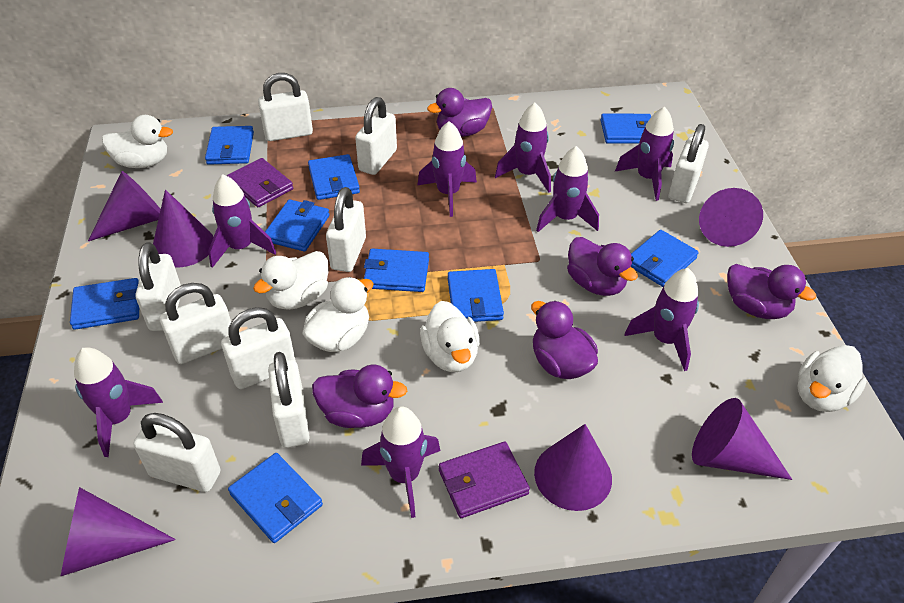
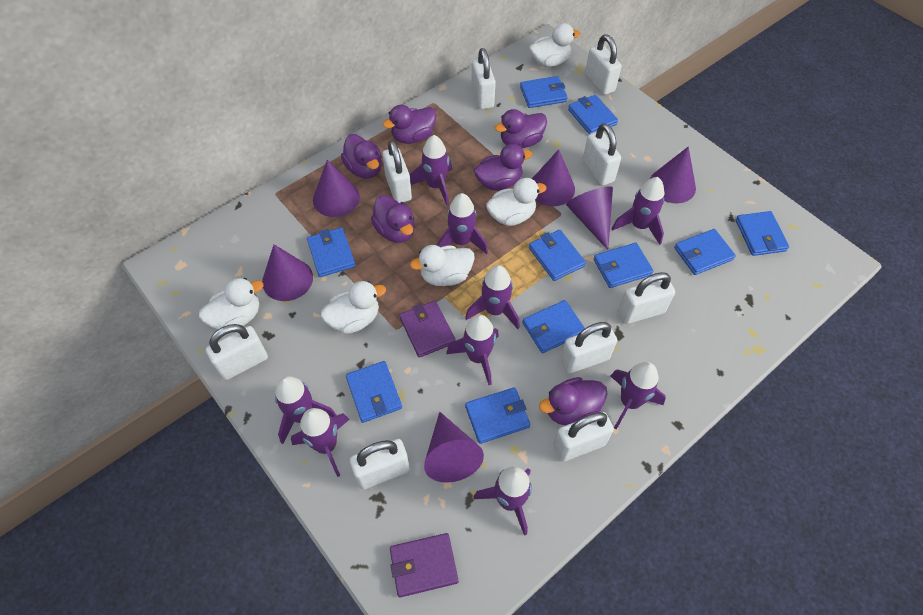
blue wallet: [70,278,139,330] [205,126,254,165] [228,453,323,543] [265,199,329,251] [308,154,360,200] [364,249,429,292] [448,269,504,322] [601,114,651,144] [631,230,699,287] = 9 -> [307,228,356,277] [346,361,402,423] [465,387,530,444] [520,76,568,108] [522,300,585,353] [529,230,586,281] [568,95,618,134] [594,243,654,288] [674,229,736,275] [736,211,789,256] = 10
purple duck: [312,365,407,428] [427,88,492,137] [531,301,598,379] [567,237,638,296] [727,264,816,319] = 5 -> [341,134,382,179] [371,195,415,243] [383,105,436,144] [474,144,532,191] [494,109,547,148] [539,377,607,426] = 6
purple rocket: [74,348,163,457] [208,175,276,268] [361,406,441,518] [417,121,477,217] [495,103,551,192] [536,146,599,232] [615,107,674,201] [625,268,699,371] = 8 -> [275,376,337,444] [291,408,349,477] [410,135,452,206] [437,193,488,254] [446,314,499,385] [465,265,520,329] [474,467,532,536] [611,362,666,430] [612,177,665,245] = 9

